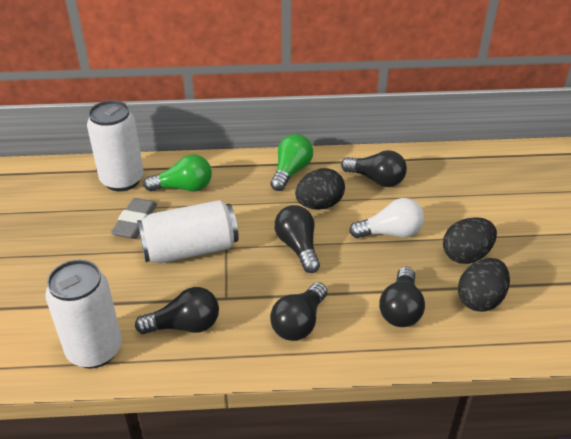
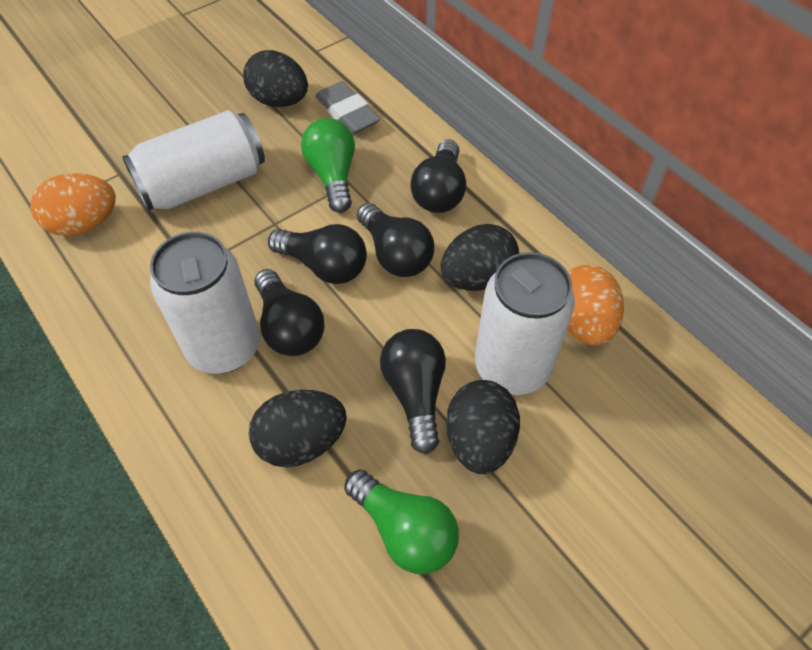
black egg: [295,168,345,210] [443,217,497,264] [458,258,510,312] = 3 -> [243,50,308,107] [249,390,347,467] [441,224,519,291] [446,380,520,474] = 4
orange egg: none = 0 -> [31,173,116,236] [567,265,624,345] = 2
white light bulb: [349,198,424,238] = 1 -> none = 0

